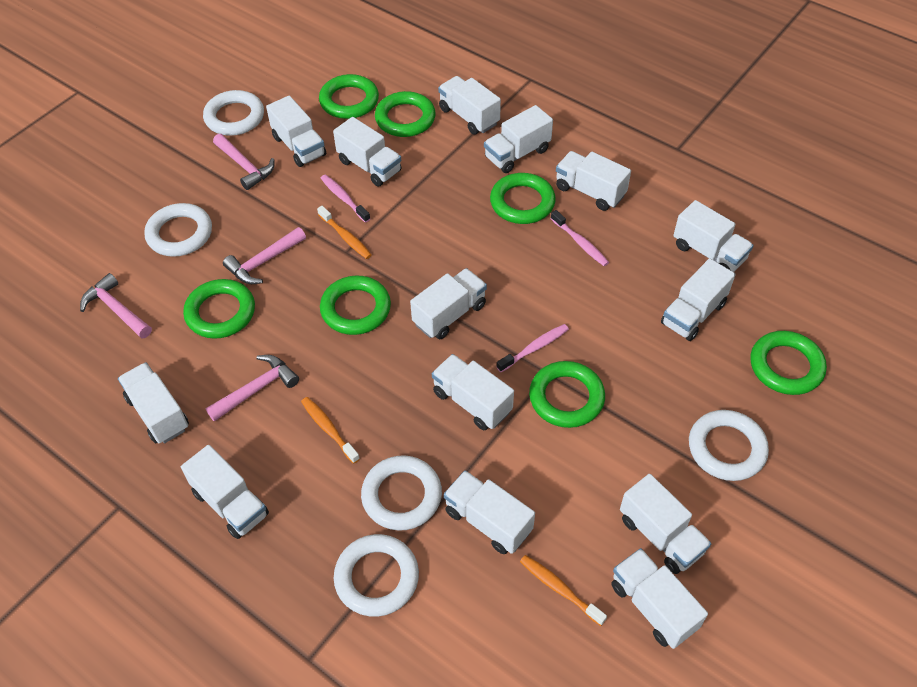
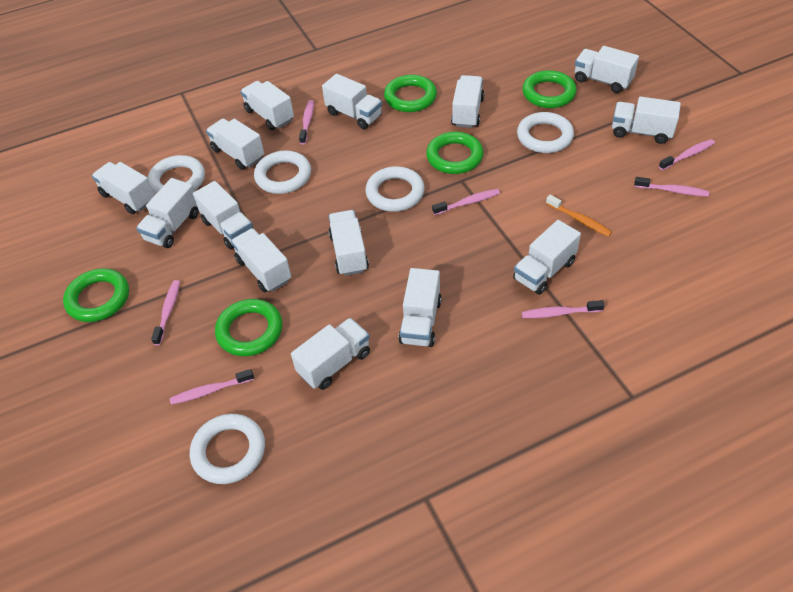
green ring: [183,279,255,339] [319,74,379,119] [320,276,391,335] [375,91,436,137] [490,173,556,224] [529,361,605,428] [751,331,827,395] = 7 -> [63,268,129,322] [215,299,282,356] [384,75,437,112] [426,132,484,174] [522,70,577,108] = 5
orange toothbrush: [301,397,360,464] [317,206,372,259] [520,555,607,626] = 3 -> [546,195,612,237] = 1
pink hammer: [80,273,152,338] [206,355,299,422] [213,134,274,190] [223,227,306,284] = 4 -> none = 0
pink toothbrush: [321,174,370,223] [497,324,569,372] [551,210,609,266] = 3 -> [151,280,180,345] [170,369,254,405] [299,100,314,144] [432,189,500,215] [522,300,605,318] [634,177,709,197] [659,139,715,170] = 7

